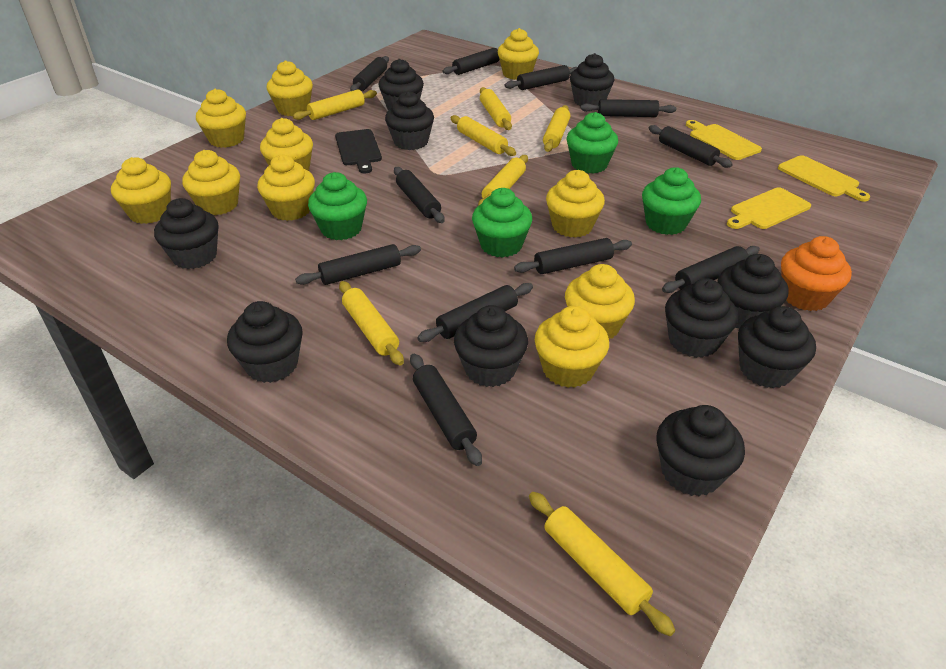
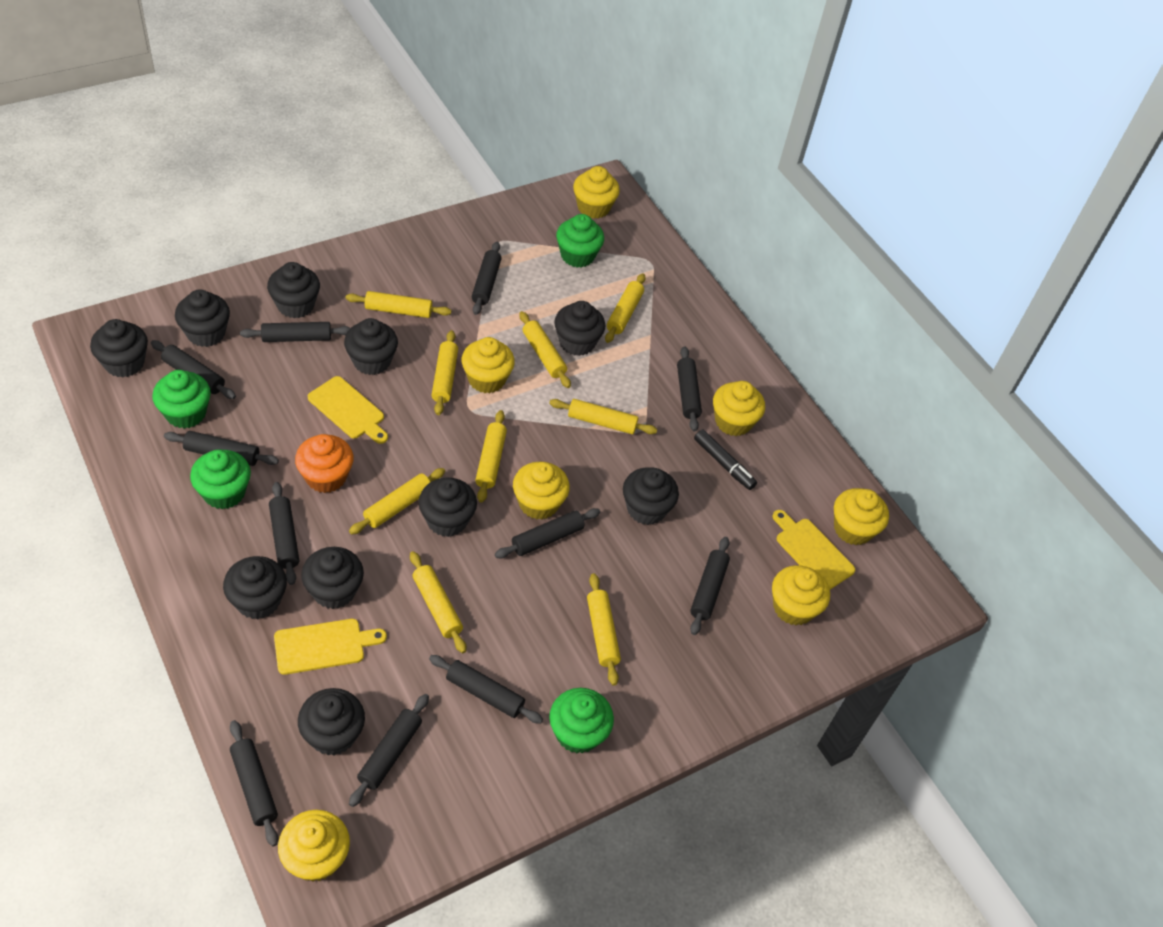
black cutting board: [335,129,382,173] = 1 -> none = 0
black marker: none = 0 -> [694,429,757,490] = 1
yellow cupcake: [111,157,171,224] [182,150,240,215] [196,89,246,148] [257,155,315,221] [260,118,313,171] [267,60,313,116] [498,28,539,80] [535,306,609,388] [546,170,605,238] [565,264,635,339] = 10 -> [278,810,350,882] [462,337,515,393] [513,461,570,520] [573,166,620,219] [713,381,765,436] [772,565,830,626] [834,488,889,545] = 7
yellow rolling pin: [293,89,377,120] [339,281,404,366] [450,115,516,156] [478,155,528,206] [480,87,512,130] [529,492,676,636] [543,105,570,152] = 7 -> [346,291,451,318] [349,468,445,535] [410,551,466,653] [432,330,458,415] [475,410,507,502] [519,311,571,388] [549,399,657,434] [587,573,621,686] [605,274,646,343] = 9

